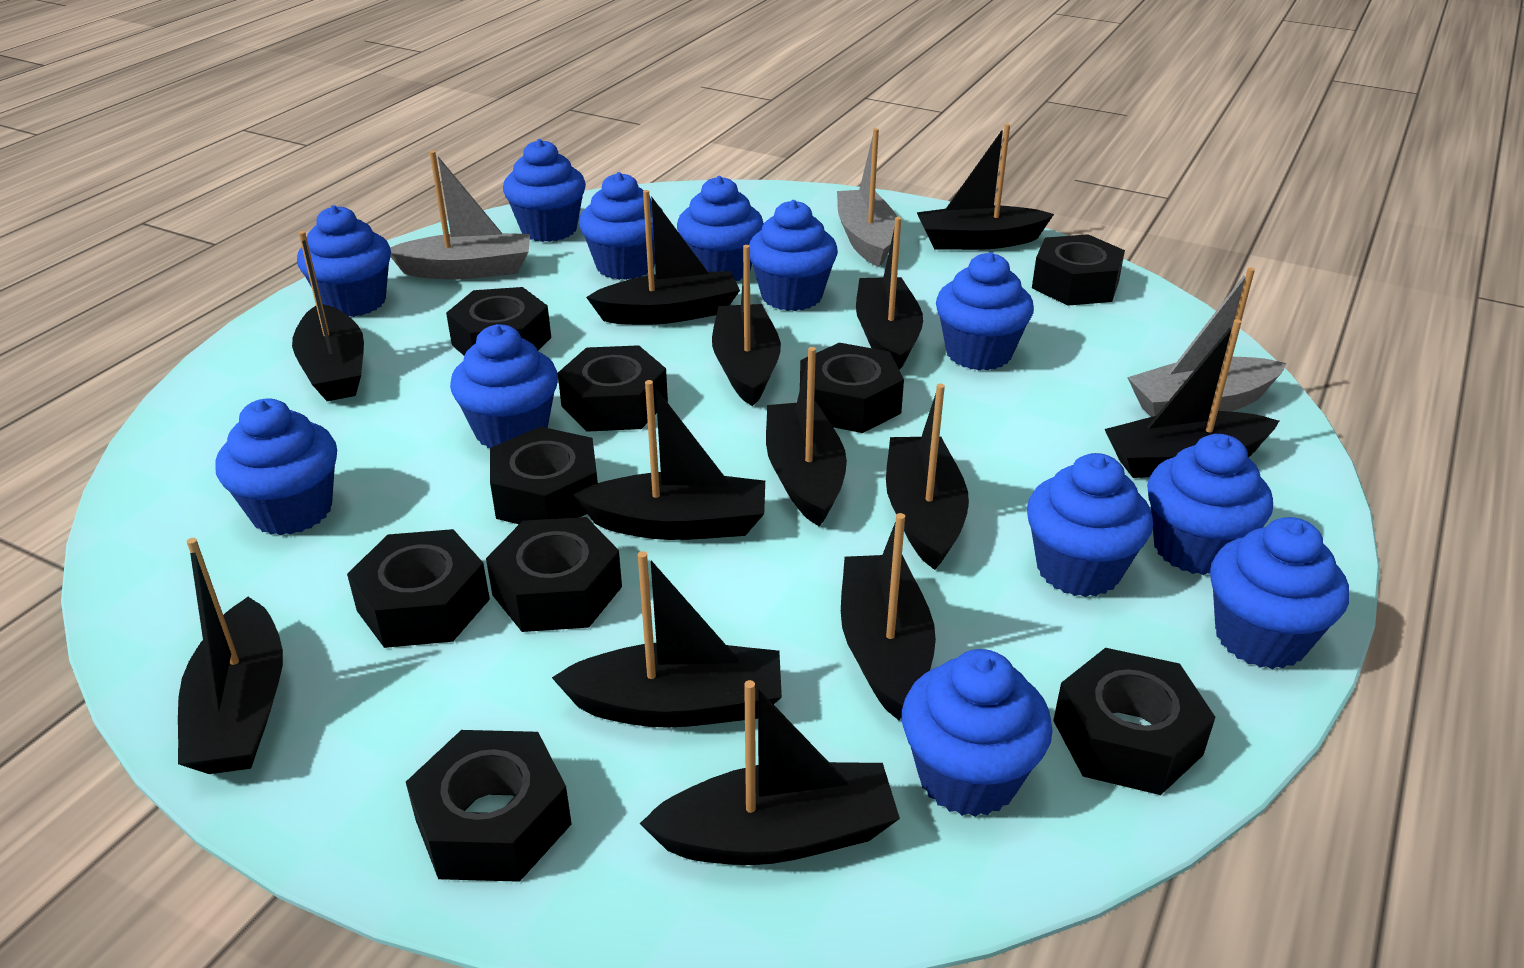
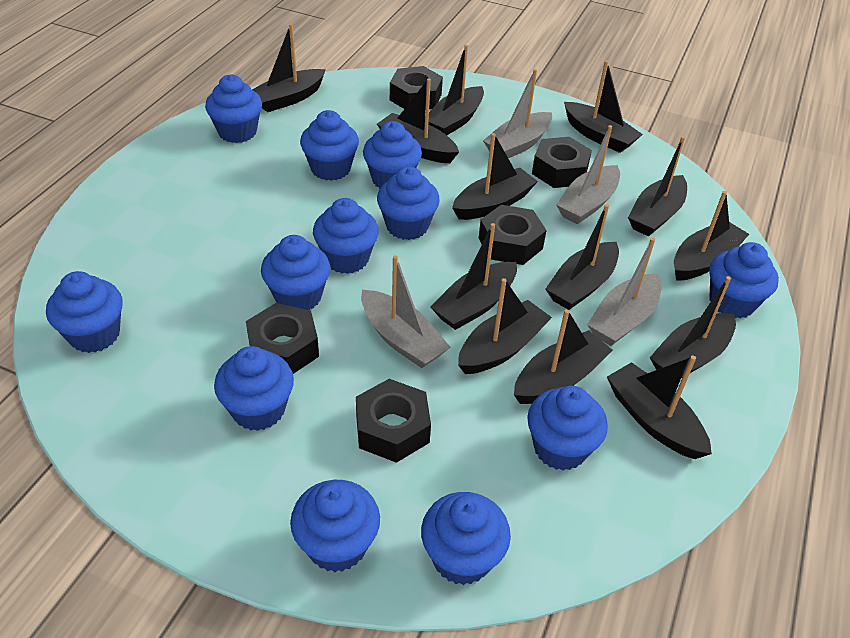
black nut: [347,529,490,648] [406,730,572,882] [446,287,551,355] [486,517,622,632] [490,427,598,524] [558,345,668,432] [800,343,904,433] [1032,234,1125,306] [1053,648,1215,795] = 9 -> [246,303,319,374] [356,379,431,463] [390,66,443,109] [479,205,547,265] [532,137,592,188] = 5
grey boat: [390,151,530,279] [837,128,897,267] [1127,268,1286,417] = 3 -> [361,255,450,368] [483,69,552,158] [556,125,620,224] [587,238,662,346] = 4

